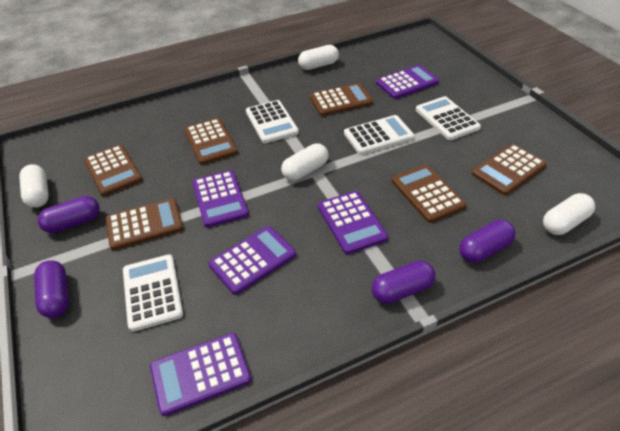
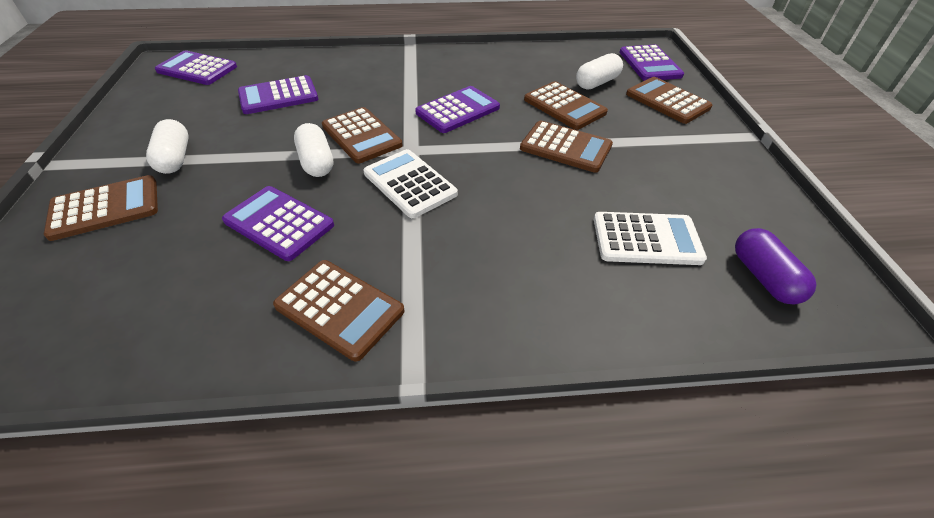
purple capsule: [34,260,69,318] [38,196,100,233] [372,261,435,304] [459,220,515,263] = 4 -> [735,228,817,305] = 1
white calculator: [123,254,183,332] [246,100,299,143] [344,115,414,155] [416,96,481,140] = 4 -> [364,149,458,218] [594,212,707,265] = 2
white capsule: [19,164,49,208] [281,143,329,181] [298,45,339,70] [543,193,595,235] = 4 -> [146,119,189,174] [294,123,333,177] [576,53,623,90] = 3

